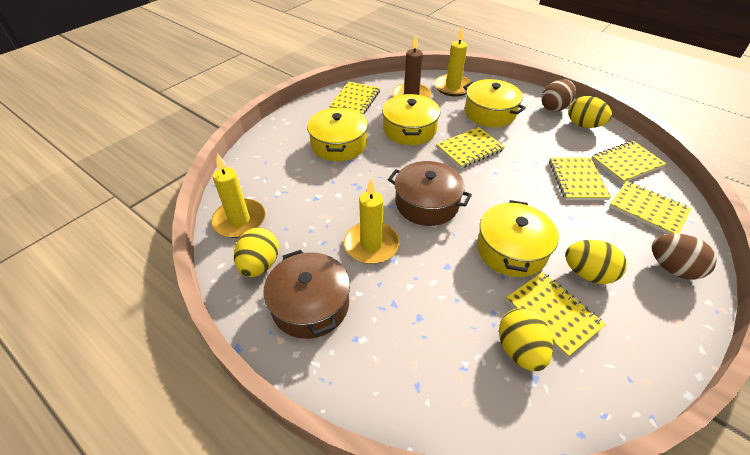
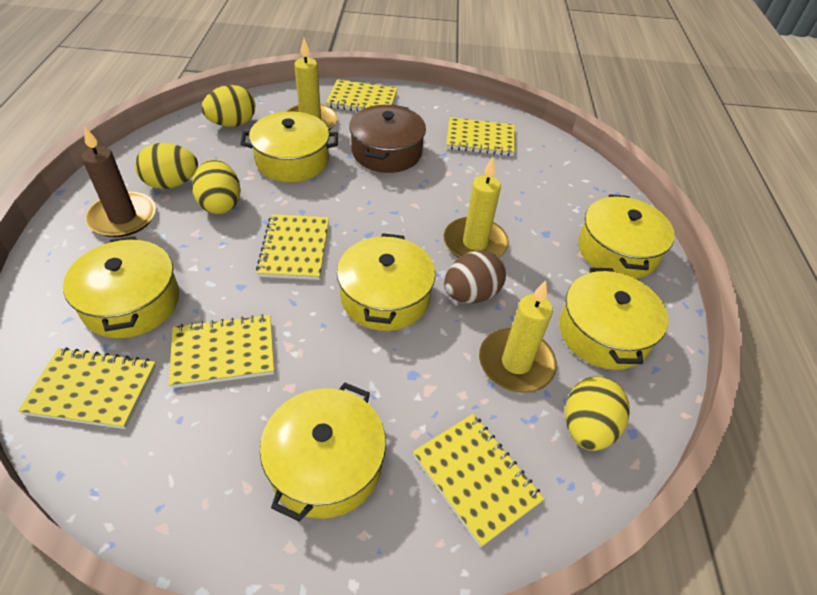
brown egg: [541,79,576,112] [652,233,717,280] = 2 -> [444,250,506,303] = 1
brown pot: [263,250,350,339] [388,161,472,226] = 2 -> [349,104,426,173] = 1
yellow pot: [307,107,368,161] [382,94,440,145] [463,79,526,127] [477,200,559,277] = 4 -> [63,236,179,338] [240,111,338,182] [260,383,386,521] [337,233,435,331] [559,268,668,370] [578,194,675,279] = 6

